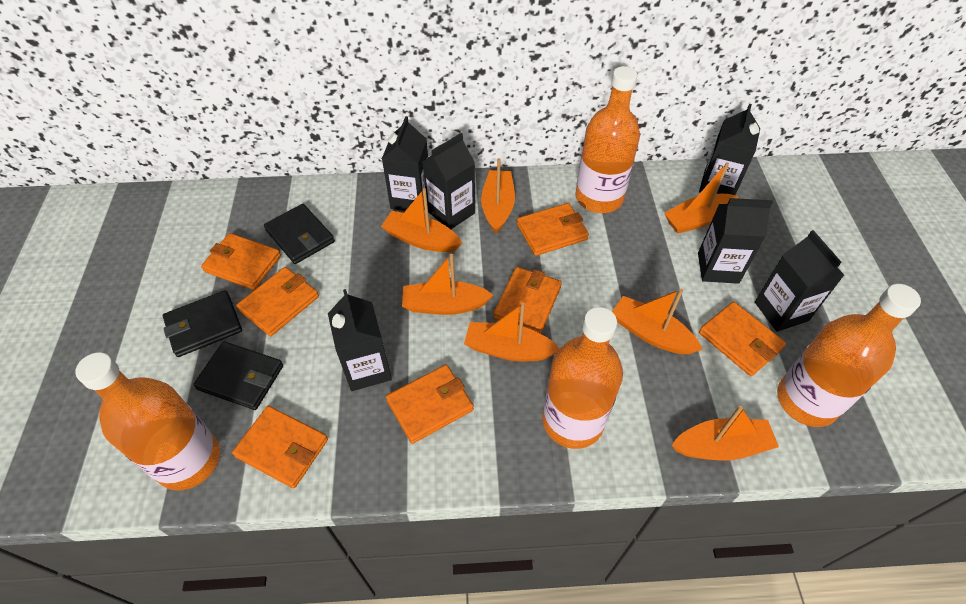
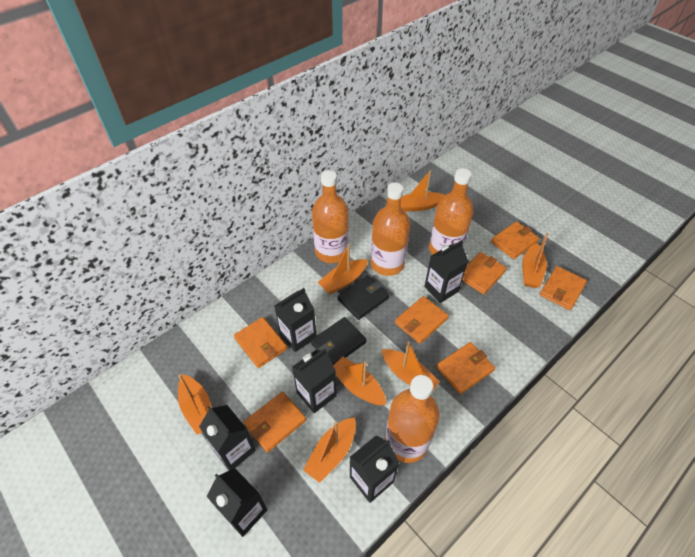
black wallet: [163,290,242,357] [193,341,283,410] [264,204,335,264] = 3 -> [311,317,366,365] [337,275,389,320] = 2

